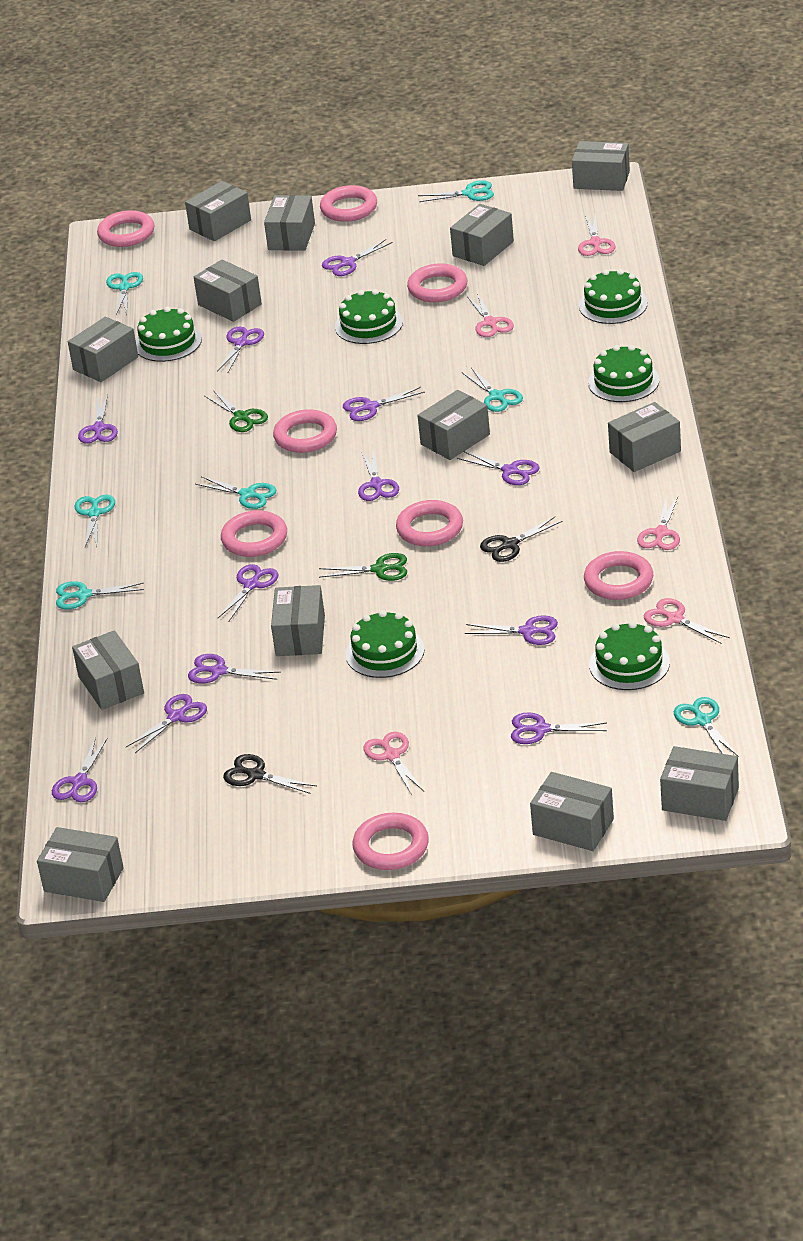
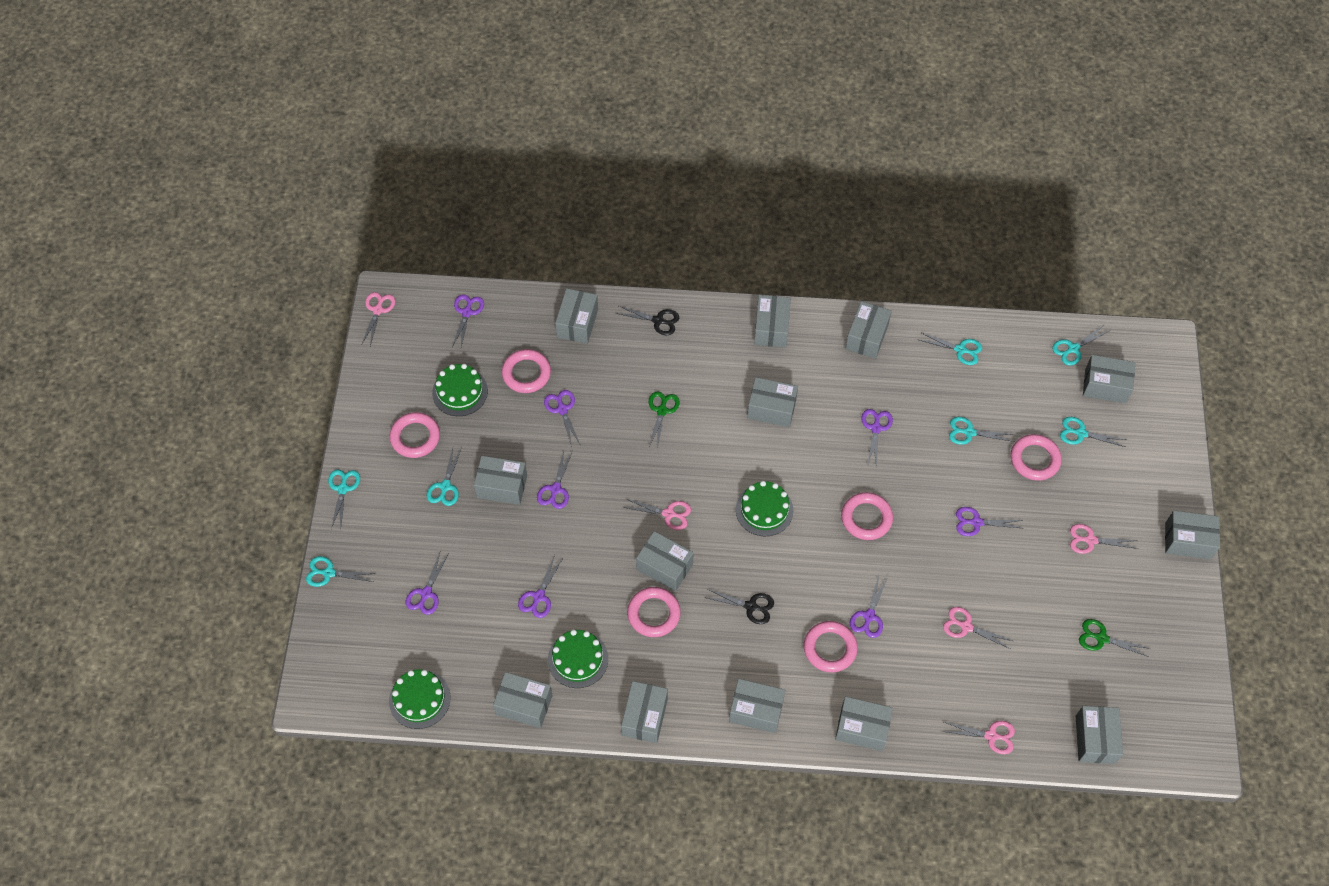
green cake: [135,307,202,362] [335,289,403,344] [345,610,425,678] [579,269,648,324] [588,345,660,402] [589,621,670,690] = 6 -> [389,669,450,729] [432,364,488,416] [548,630,608,688] [736,481,793,536] = 4
pink ring: [97,210,154,247] [221,510,287,557] [273,409,337,453] [320,185,377,222] [352,813,429,870] [396,500,463,546] [407,263,467,302] [584,551,653,600] = 8 -> [389,412,440,458] [502,349,551,393] [627,587,681,637] [804,621,858,672] [841,492,893,540] [1010,434,1062,481] = 6
purple scissors: [52,737,108,802] [78,394,118,444] [126,694,207,753] [188,654,281,684] [217,327,264,374] [217,564,278,622] [322,239,393,276] [343,387,425,421] [358,451,399,501] [457,451,540,485] [465,615,558,645] [511,712,607,744] = 12 -> [406,553,448,615] [452,294,484,347] [518,555,563,618] [537,451,573,509] [544,390,580,447] [850,575,888,638] [861,409,893,468] [956,507,1023,536] = 8

